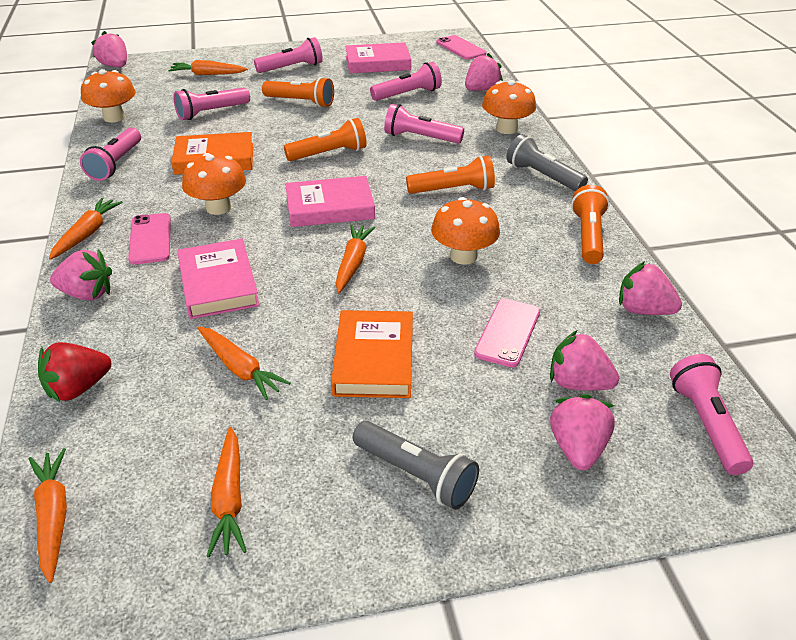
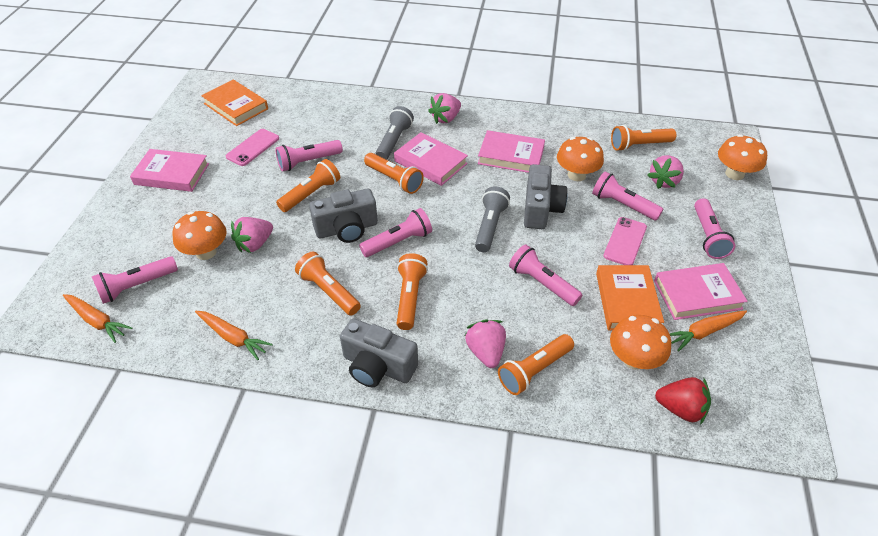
grey camera: none = 0 -> [309,189,378,243] [340,318,418,387] [524,164,568,229] = 3
orange carrot: [29,448,67,583] [49,198,123,260] [168,60,248,75] [197,326,291,400] [206,427,247,558] [336,224,375,293] = 6 -> [63,294,132,343] [195,311,273,360] [670,310,747,352] = 3
orange flashlight: [262,77,334,108] [284,118,367,161] [406,155,495,194] [571,185,609,264] = 4 -> [276,159,340,212] [295,252,361,316] [364,153,424,194] [397,253,428,330] [498,334,574,395] [611,125,676,151] = 6
pink book: [177,239,260,319] [285,176,375,227] [345,42,411,73] = 3 -> [130,149,209,192] [394,132,468,186] [478,130,545,173] [654,263,748,320] = 4
pink phone: [128,213,171,265] [437,35,486,60] [474,298,540,368] = 3 -> [226,129,279,166] [603,217,647,265] = 2
pink strawberry: [50,250,112,301] [91,31,127,67] [465,53,503,91] [550,330,619,391] [550,394,615,470] [619,261,682,315] = 6 -> [231,217,273,253] [428,93,461,124] [465,319,506,368] [647,155,684,189] = 4

